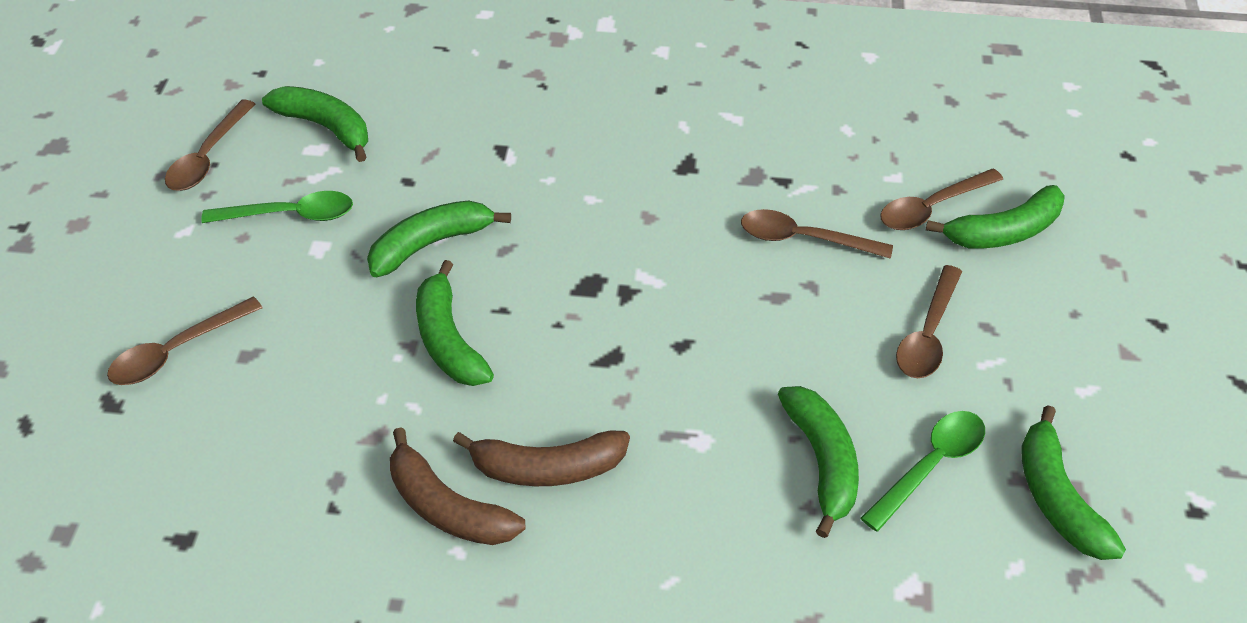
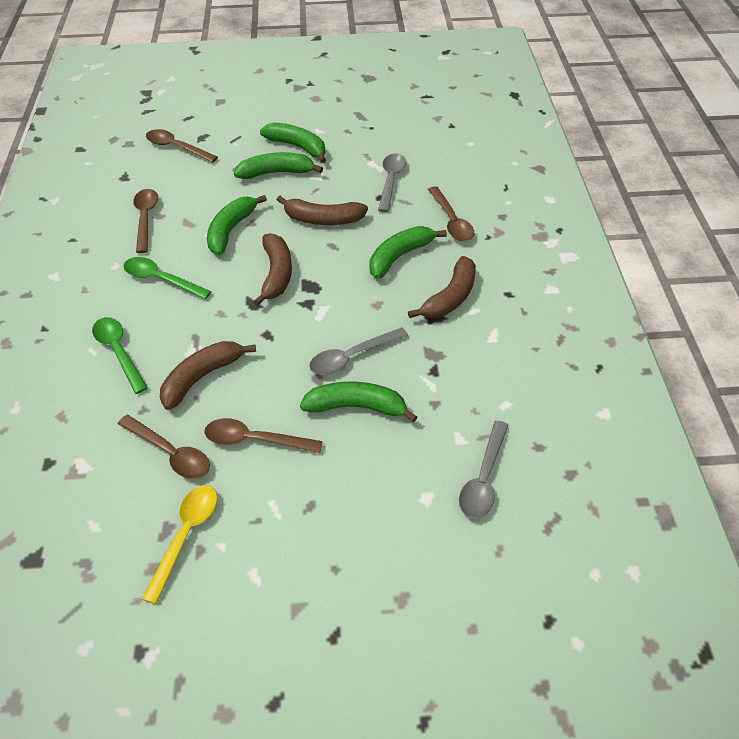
brown banana: [390,427,526,545] [453,430,630,486] = 2 -> [160,341,256,410] [253,233,292,306] [277,196,368,225] [408,256,476,318] = 4
green banana: [262,86,368,162] [367,200,511,277] [416,260,494,386] [778,386,859,538] [926,185,1065,248] [1021,405,1126,560] = 6 -> [207,195,267,255] [234,152,323,179] [260,122,326,163] [300,382,417,423] [370,226,447,279] = 5
grey spoon: none = 0 -> [309,327,408,375] [378,153,406,212] [459,421,509,519] = 3
yellow spoon: none = 0 -> [142,485,218,604] = 1

